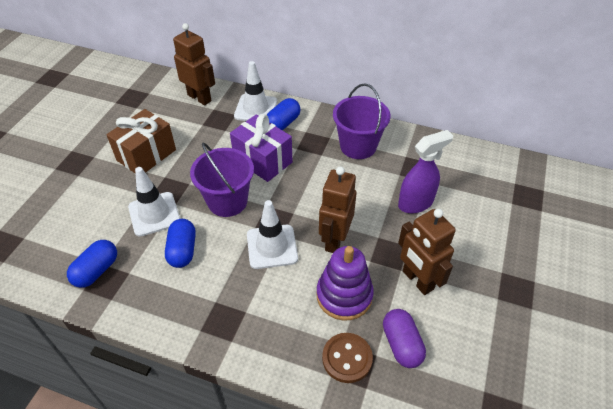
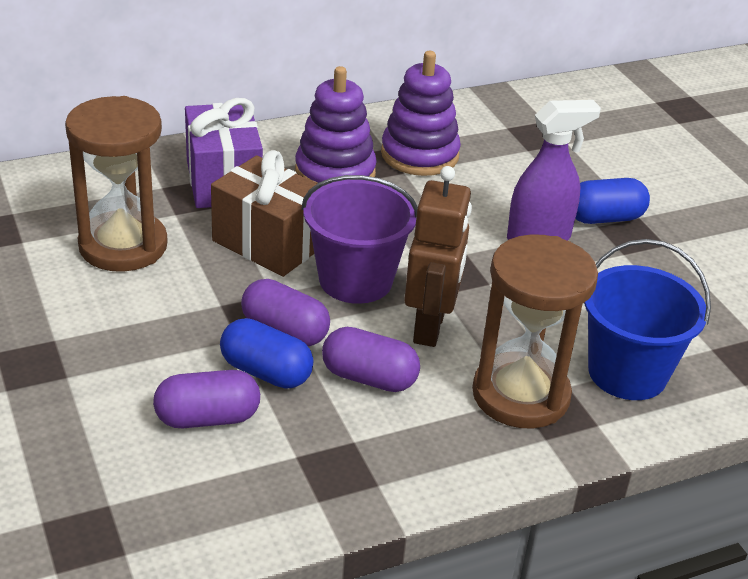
blue bucket: none = 0 -> [584,239,711,400] = 1
blue capsule: [67,240,117,288] [165,219,196,268] [267,98,301,130] = 3 -> [220,318,314,389] [575,178,650,224] = 2
brown button: [322,333,373,383] = 1 -> none = 0
brown hourglass: none = 0 -> [65,96,168,272] [472,234,598,428] = 2
brown robot: [173,23,215,105] [319,167,357,253] [398,209,456,295] = 3 -> [404,166,472,347] = 1
purple bucket: [190,142,254,217] [333,84,391,159] = 2 -> [301,175,418,304] = 1
purple capsule: [383,309,426,368] = 1 -> [153,370,260,428] [241,279,330,346] [322,327,420,392] = 3
purple stacking toy: [316,246,374,321] = 1 -> [295,66,377,183] [381,51,461,176] = 2
white traffic cone: [128,167,180,237] [234,61,277,121] [247,200,298,269] = 3 -> none = 0

